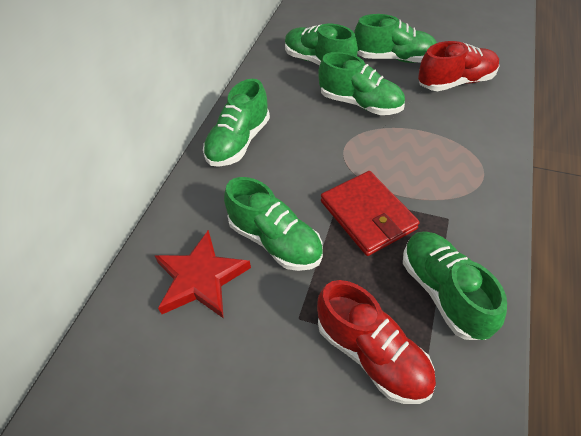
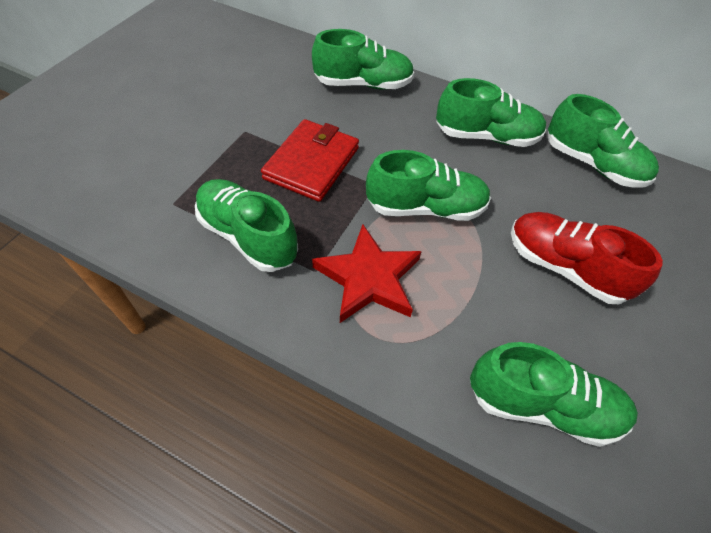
red shoe: [317,280,436,404] [418,41,500,91] = 2 -> [511,212,663,304] = 1

